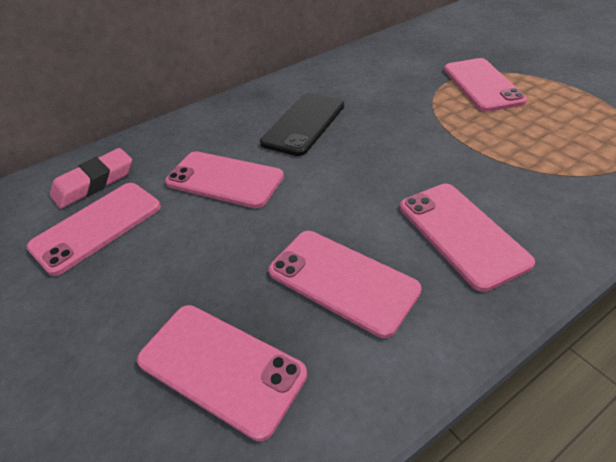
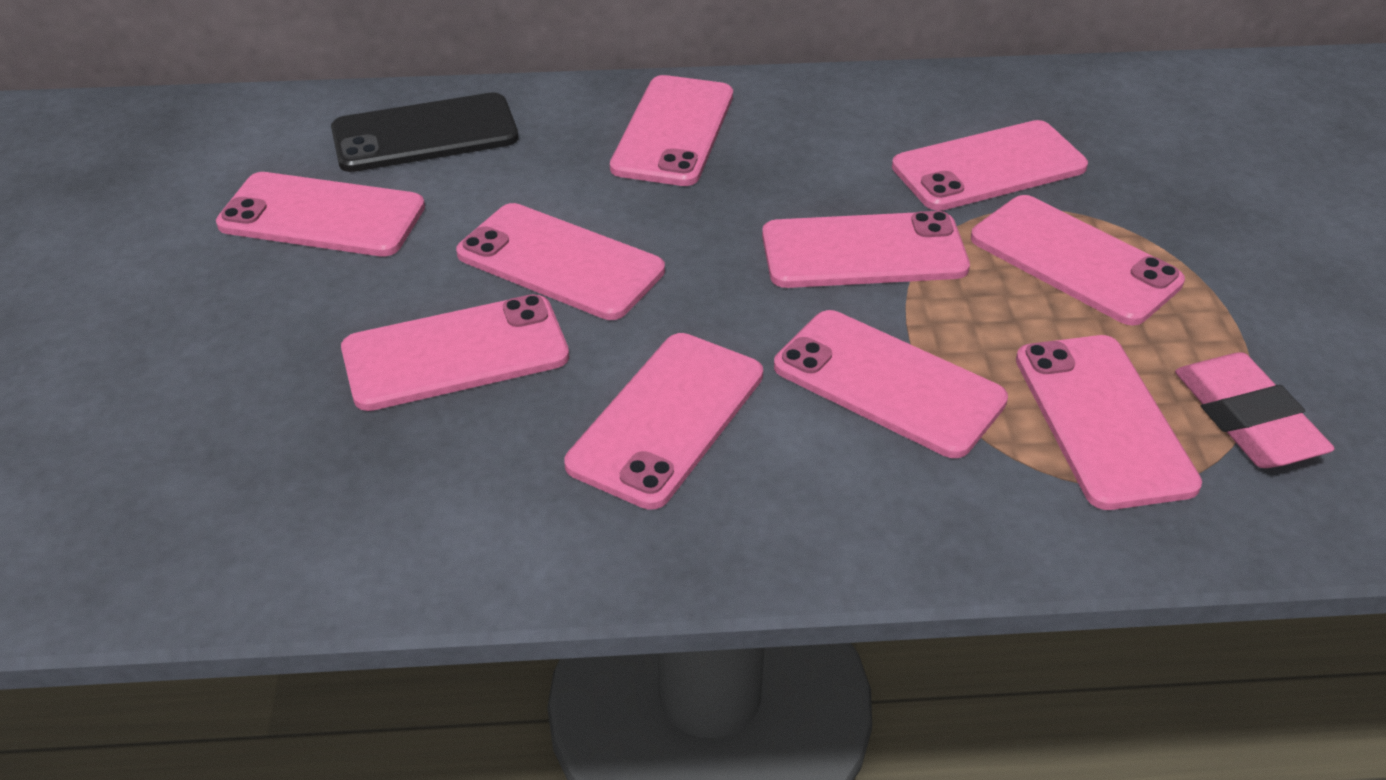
pink phone: [27,183,161,276] [137,305,307,441] [165,151,284,208] [269,231,422,338] [400,184,535,292] [444,58,527,112] = 6 -> [216,172,425,257] [341,294,569,411] [456,203,665,320] [564,333,763,510] [610,75,733,186] [762,211,970,288] [774,310,1008,458] [892,120,1088,211] [971,195,1185,326] [1016,335,1202,510] = 10

